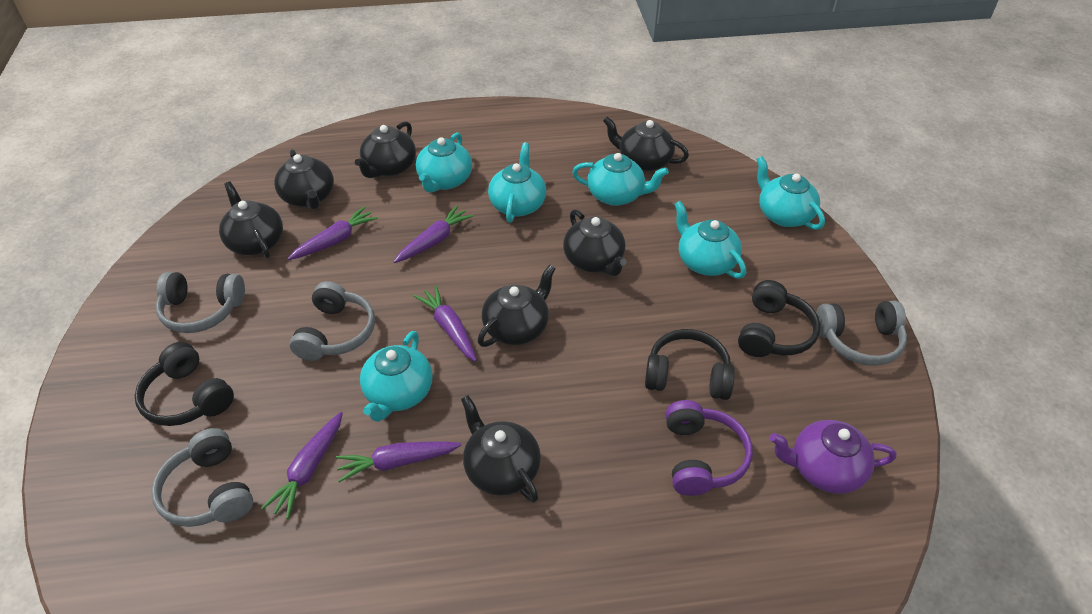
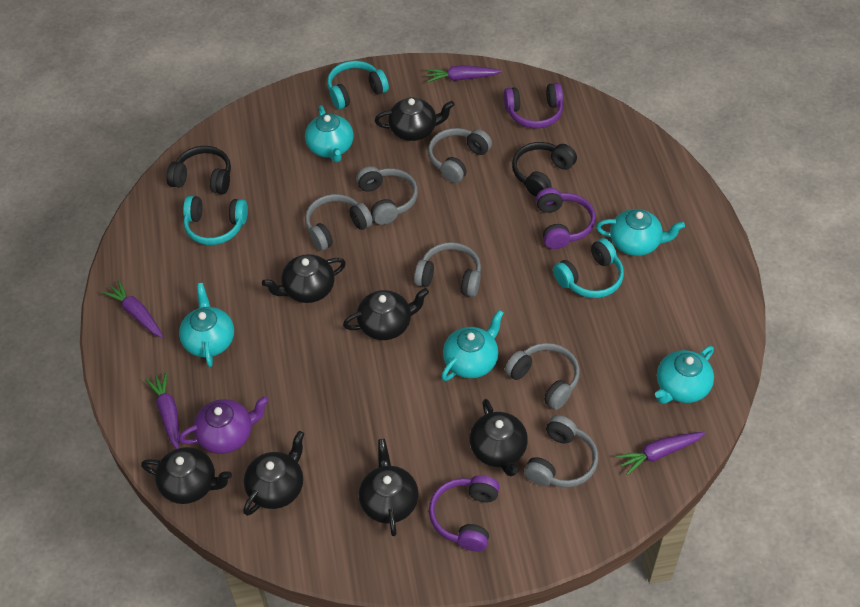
black headphones: [135,342,234,426] [645,329,735,400] [738,280,820,357] = 3 -> [166,146,231,195] [512,142,577,197] = 2
grey headphones: [151,428,253,527] [156,272,245,333] [289,281,375,361] [816,301,907,366] = 4 -> [305,194,373,251] [356,166,418,225] [414,242,481,297] [428,128,492,183] [505,343,580,410] [524,415,598,488] = 6
purple carrot: [261,412,343,519] [288,207,378,260] [336,442,461,482] [394,206,473,263] [414,286,477,362] = 5 -> [102,281,163,338] [145,372,179,449] [426,65,502,83] [616,432,705,475] = 4
purple headphones: [666,400,753,496] = 1 -> [429,475,500,552] [504,83,563,128] [536,188,596,249] = 3
turquoise headphones: none = 0 -> [183,196,248,245] [327,61,389,109] [553,238,624,298] = 3
turquoise teapot: [360,331,433,422] [416,132,472,193] [488,143,546,223] [572,153,669,206] [674,201,746,279] [756,156,825,230] = 6 -> [179,283,234,367] [305,105,354,163] [441,310,504,381] [596,209,685,256] [655,346,714,404] = 5

